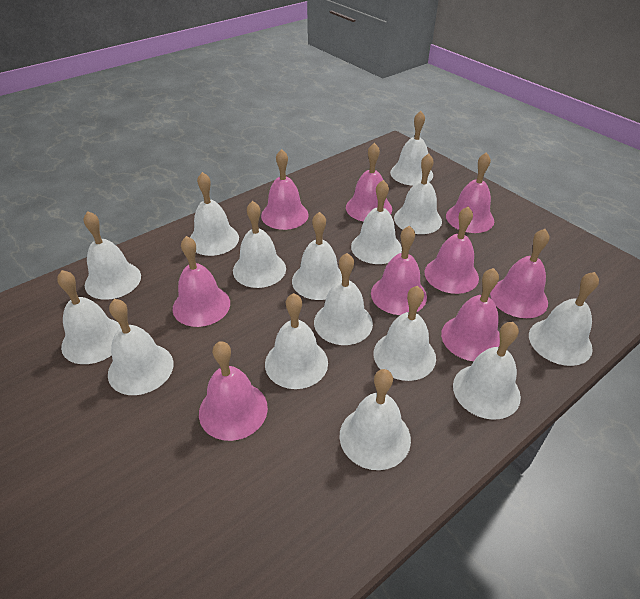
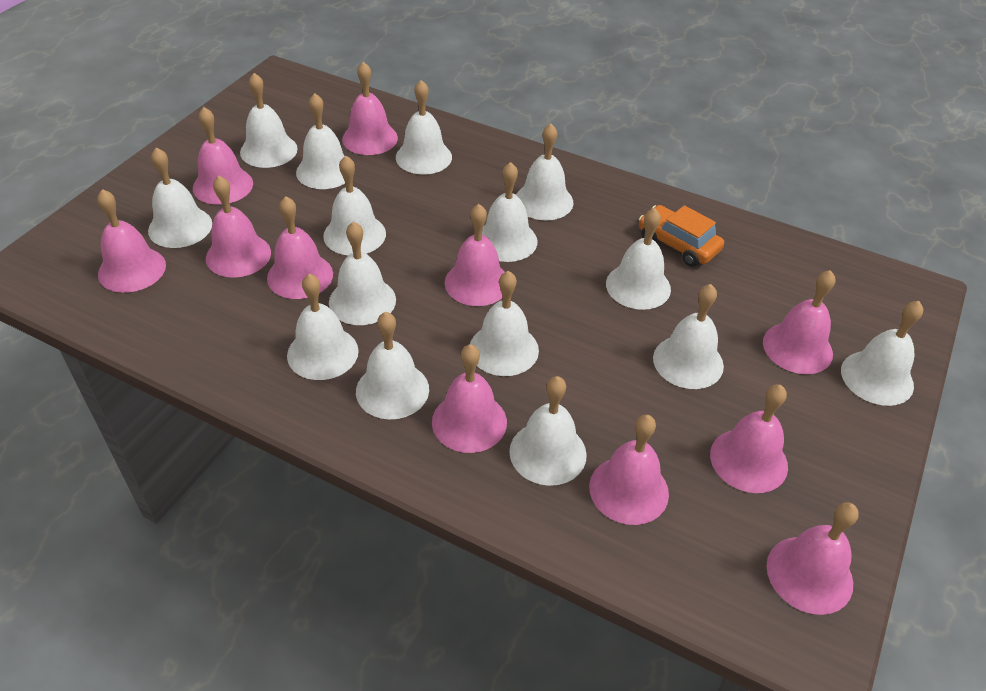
orange car: none = 0 -> [639,205,724,267] = 1
pink bell: [173,236,230,327] [199,341,268,441] [261,149,309,230] [346,143,392,222] [371,226,427,315] [424,207,479,294] [441,268,500,361] [446,152,494,233] [490,229,549,318] = 9 -> [97,189,166,293] [193,107,253,205] [206,176,271,278] [267,196,333,299] [342,62,398,155] [432,344,507,453] [445,204,504,306] [589,415,669,525] [710,385,788,493] [763,270,835,374] [766,502,859,615] = 11

